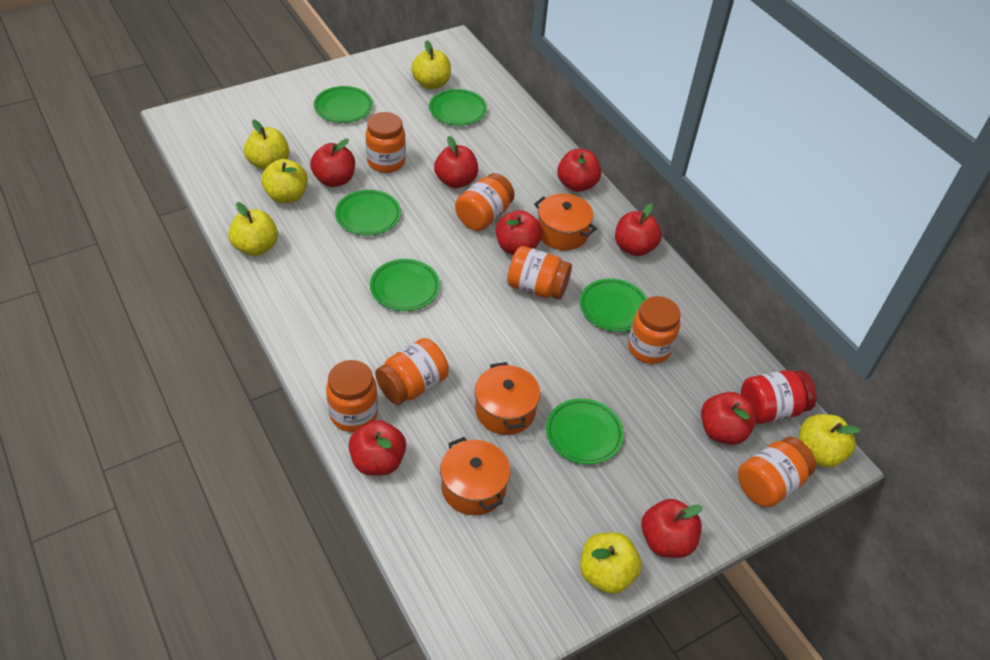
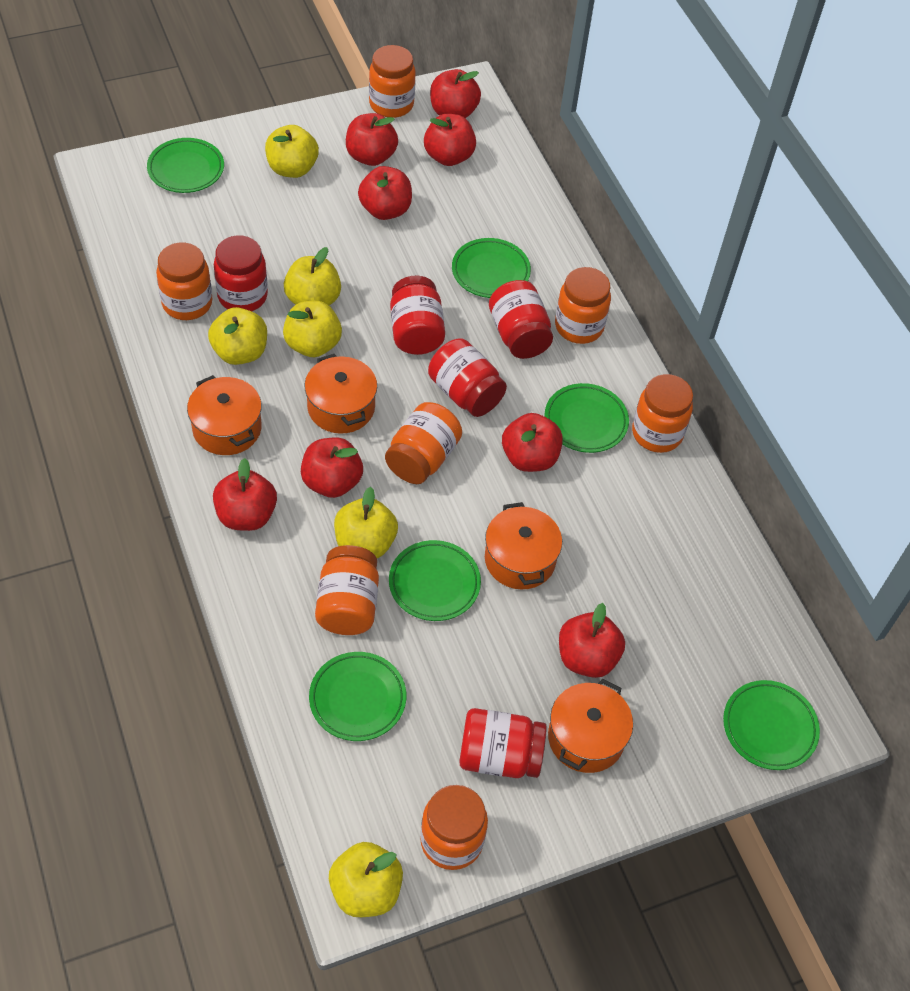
orange pot: [440,437,510,515] [475,362,540,435] [534,194,597,251] = 3 -> [187,375,262,455] [304,354,377,434] [485,502,562,589] [548,679,633,773] = 4
red jar: [741,370,817,424] = 1 -> [214,236,268,311] [390,276,445,355] [428,338,507,417] [459,708,547,778] [489,280,553,359] = 5

